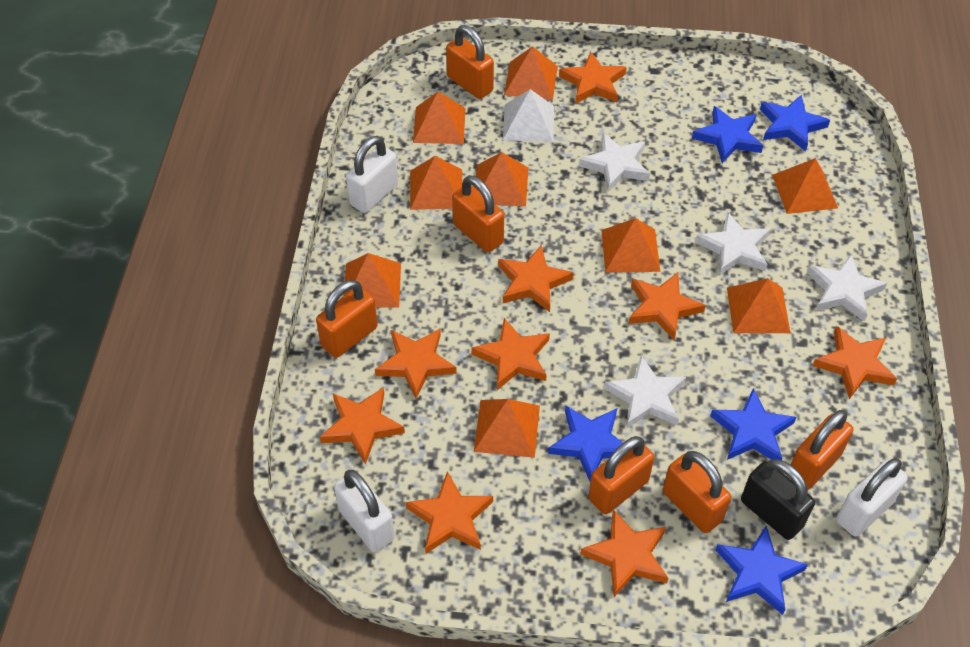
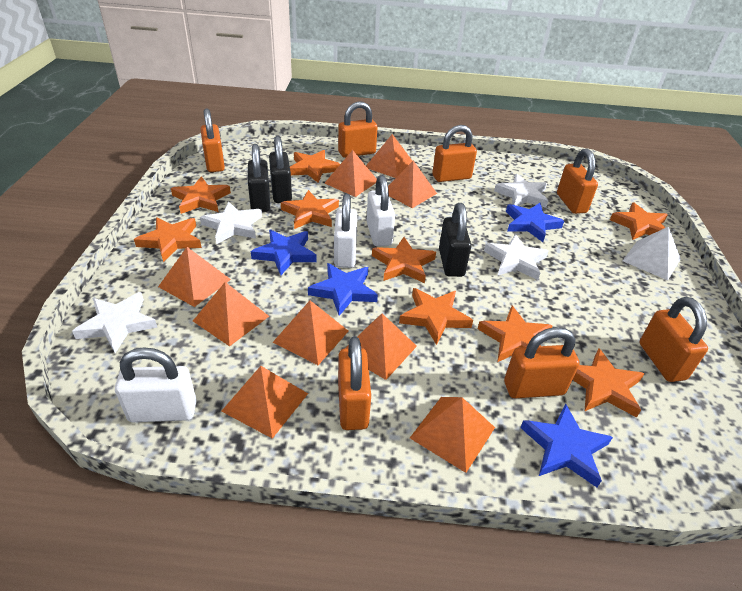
black padlock: [741,459,815,540] = 1 -> [248,144,270,212] [269,136,292,203] [439,203,471,277] = 3
blue star: [548,406,623,482] [692,106,763,163] [710,388,796,460] [716,526,808,615] [760,95,830,151] = 5 -> [251,229,317,275] [308,263,378,316] [506,203,564,242] [520,403,613,487] = 4
orange padlock: [316,280,378,358] [446,25,494,99] [452,175,504,252] [588,436,654,514] [663,451,731,533] [791,410,854,489] = 6 -> [201,109,225,172] [338,101,378,158] [338,336,371,430] [432,125,477,182] [504,327,580,399] [557,149,598,214] [639,297,708,382] = 7

